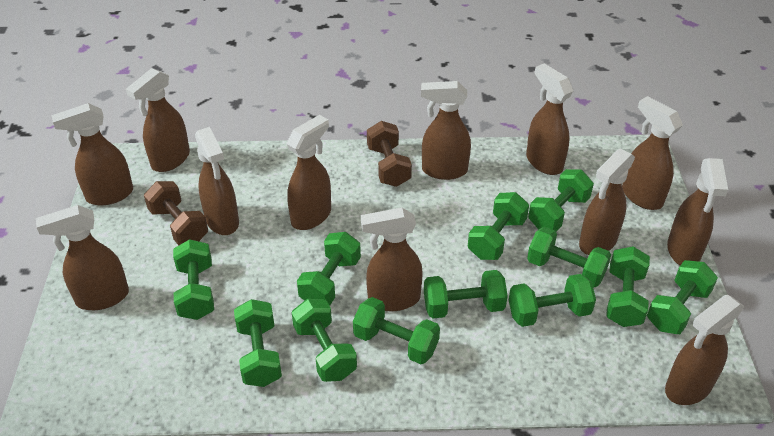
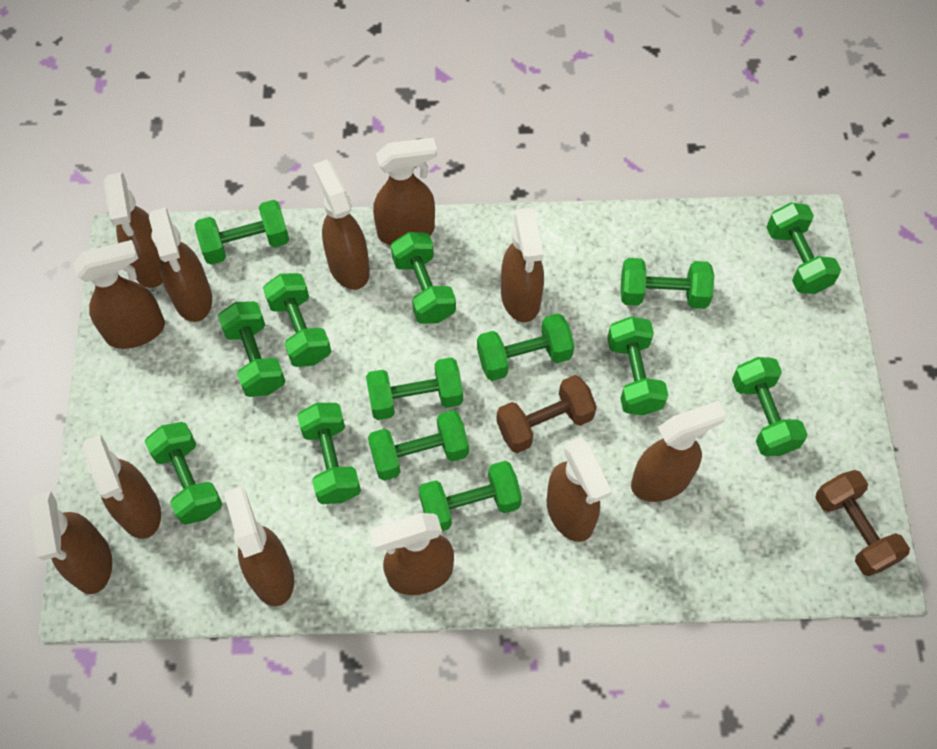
green dumbbell: [173,239,214,320] [234,299,282,387] [292,299,357,382] [297,232,361,306] [353,297,440,364] [424,270,508,319] [468,192,529,260] [509,274,596,327] [527,227,611,288] [528,169,594,232] [606,246,650,327] [647,260,718,334] = 12 -> [145,422,222,525] [195,200,289,265] [218,301,286,397] [263,273,331,367] [297,403,361,504] [366,357,463,420] [368,410,469,481] [391,232,456,324] [419,461,522,531] [477,313,574,381] [607,317,668,415] [620,258,714,309] [732,357,808,456] [766,202,841,294] = 14

